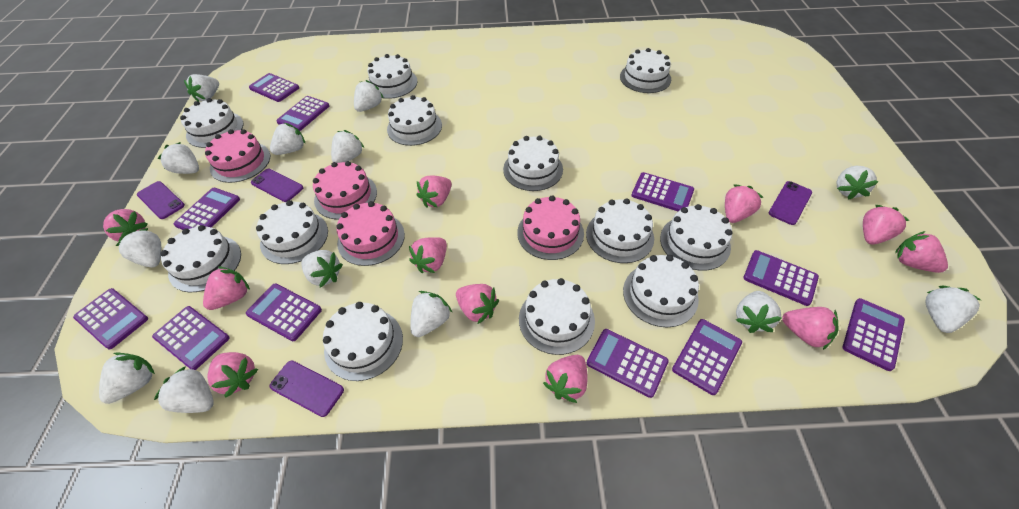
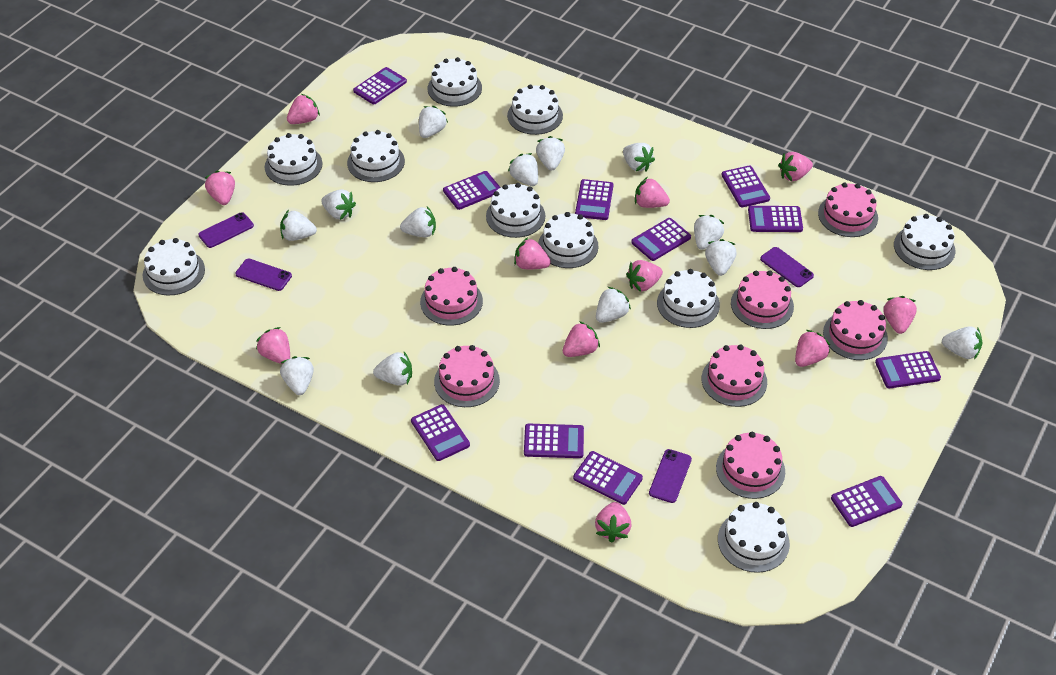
pink cake: [205,129,271,183] [313,161,377,219] [336,201,405,266] [517,196,584,260] = 4 -> [420,267,483,325] [434,345,500,407] [702,344,767,407] [716,432,785,499] [731,271,794,329] [818,183,878,237] [823,300,888,360] = 7
white cake: [160,225,241,292] [180,98,243,148] [256,200,328,264] [323,302,403,381] [367,54,417,99] [387,95,442,146] [503,136,563,191] [519,278,595,355] [586,199,654,263] [620,48,671,93] [623,255,699,327] [660,204,732,271] = 12 -> [143,238,205,295] [265,133,322,186] [347,130,405,182] [428,57,482,107] [486,183,545,238] [507,85,563,135] [538,212,598,268] [657,269,720,328] [718,502,790,573] [894,214,955,270] = 10

